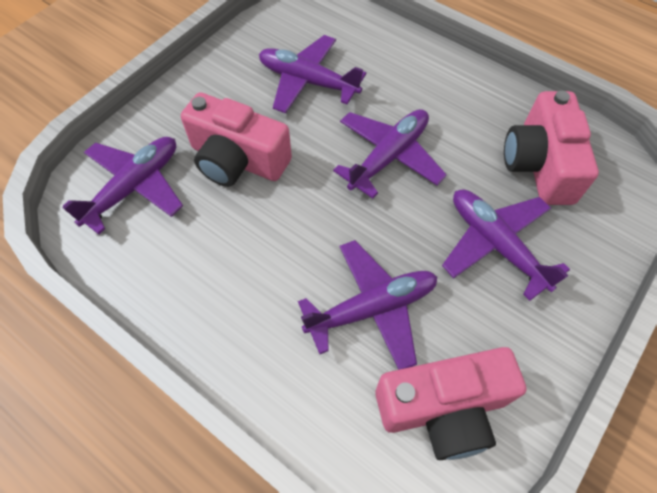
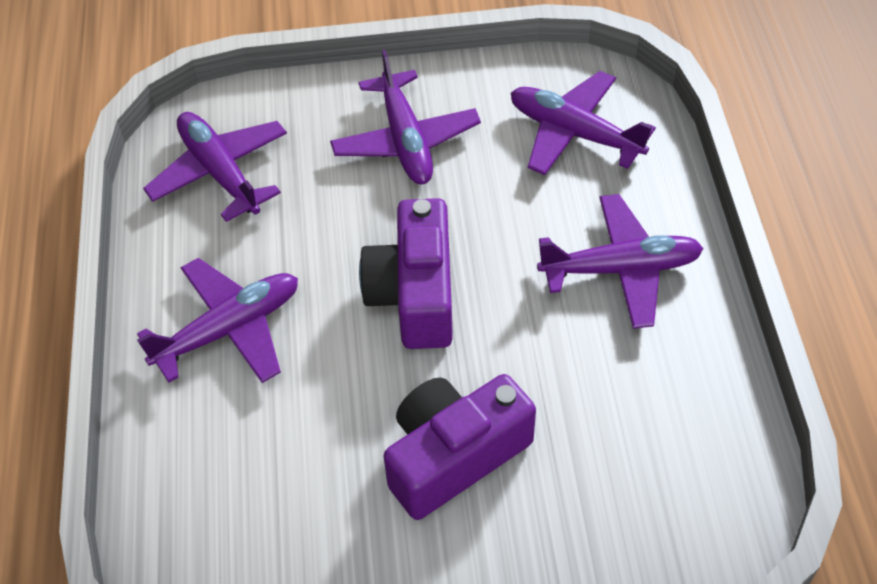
pink camera: [181,92,292,187] [375,347,527,460] [504,91,599,205] = 3 -> none = 0
purple camera: none = 0 -> [359,198,453,349] [384,374,536,520] = 2

